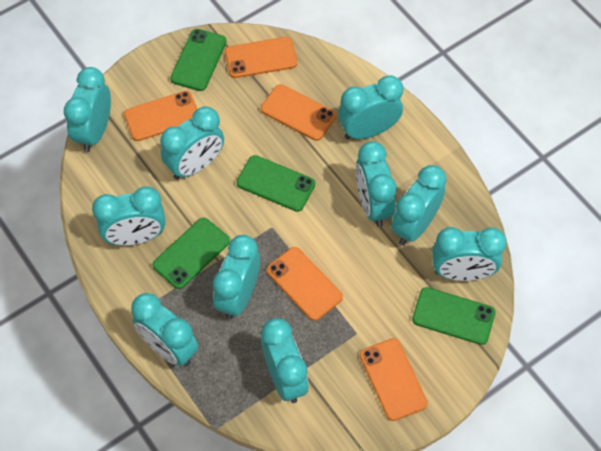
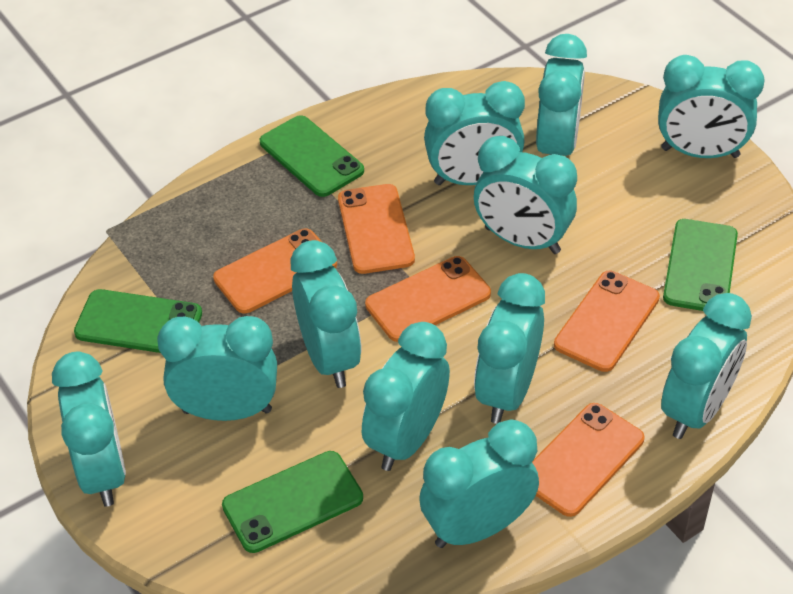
turquoise clock: [64,67,111,152] [92,186,166,246] [131,293,198,366] [160,106,224,180] [212,235,260,320] [261,318,309,403] [338,75,403,139] [356,141,397,227] [391,165,447,245] [433,227,507,281] = 10 -> [52,351,126,507] [157,316,277,421] [291,240,361,388] [362,322,450,471] [419,419,539,548] [424,81,525,185] [474,136,577,254] [474,273,545,424] [536,34,587,156] [658,55,765,158] [661,293,752,439] = 11

